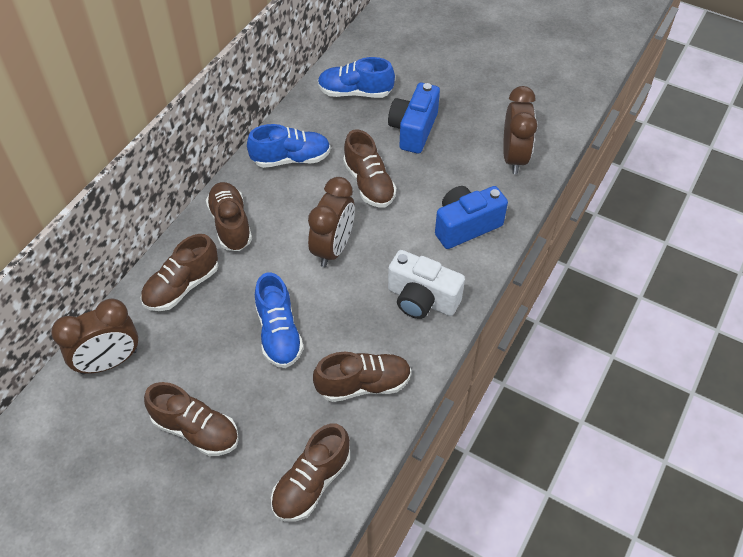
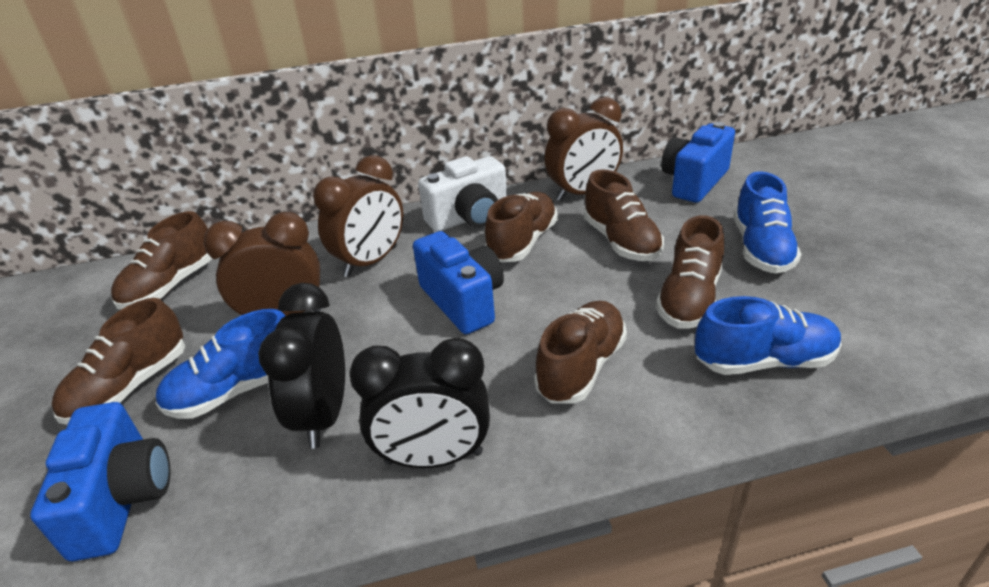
black clock: none = 0 -> [258,283,345,449] [349,338,490,468] = 2
blue camera: [388,83,440,154] [435,186,508,249] = 2 -> [30,402,171,562] [413,231,504,334] [661,122,735,203] = 3

